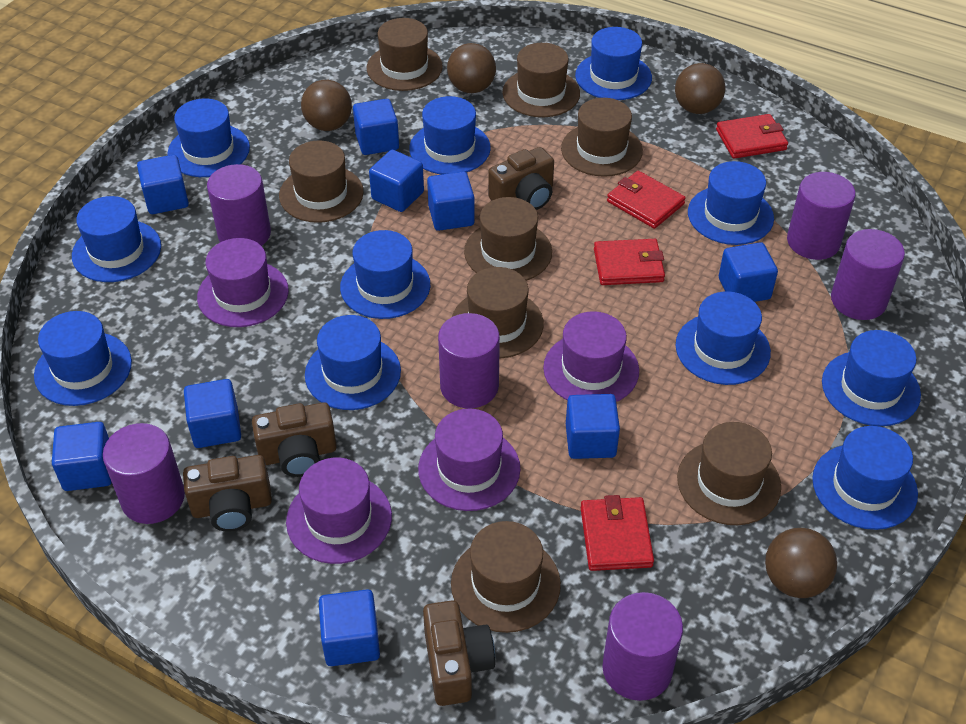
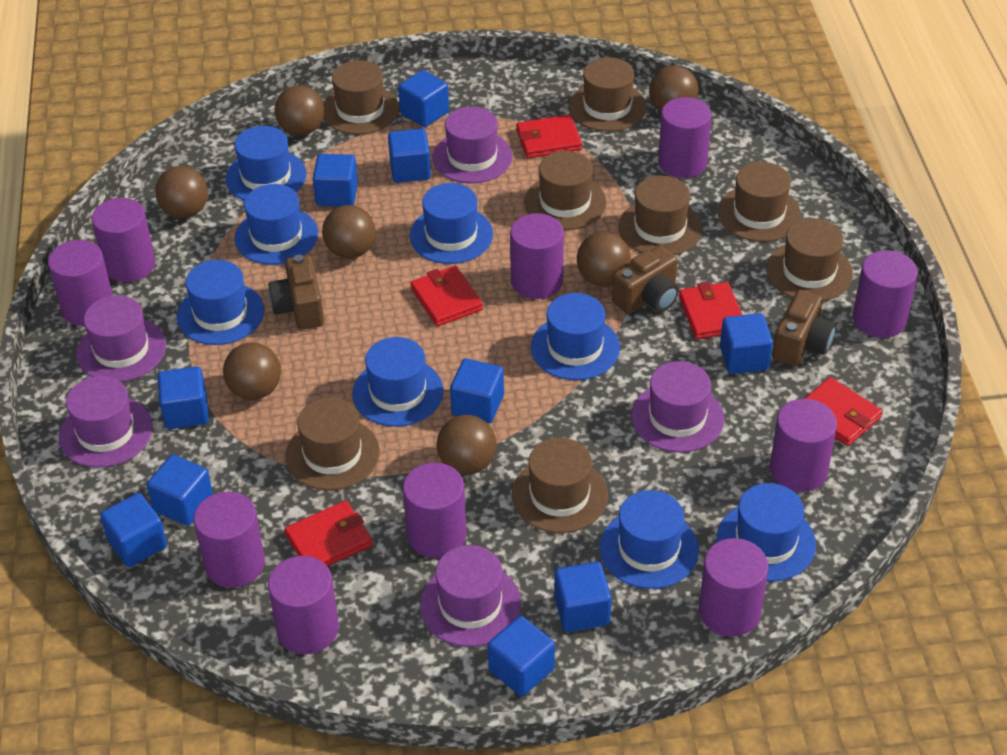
blue cube: [52,422,112,491] [137,155,189,214] [184,379,241,448] [319,589,380,666] [353,99,399,155] [369,150,424,212] [427,172,475,231] [566,394,620,459] [719,242,778,302] = 9 -> [100,493,167,567] [147,455,213,526] [158,367,209,429] [313,154,358,206] [388,129,431,183] [398,70,449,127] [450,359,504,423] [488,616,555,696] [554,562,611,632] [720,313,773,374] = 10
blue hat: [34,311,132,406] [72,196,161,282] [167,98,250,177] [305,315,401,410] [340,230,430,319] [409,96,491,175] [575,27,652,100] [676,291,771,385] [688,161,774,245] [812,426,918,530] [822,330,921,426] = 11 -> [177,260,264,345] [226,126,307,201] [234,184,318,265] [352,337,444,427] [409,183,493,264] [531,293,620,380] [600,490,699,589] [717,483,816,582] = 8
brown ball: [301,80,352,131] [447,43,496,93] [675,63,725,114] [765,528,837,598] = 4 -> [155,166,208,218] [223,342,281,400] [275,85,324,136] [322,205,376,259] [436,415,496,475] [577,232,631,286] [649,65,699,112] = 7
brown camera: [183,455,272,532] [252,402,337,477] [423,600,495,706] [488,147,554,210] = 4 -> [268,255,324,330] [612,246,679,314] [772,290,836,366] = 3
purple cylinder: [103,423,185,524] [207,164,271,246] [438,313,500,408] [602,592,683,701] [787,172,856,260] [831,229,905,320] = 6 -> [48,240,113,326] [92,198,155,282] [194,491,265,588] [268,556,339,654] [403,463,466,558] [510,213,564,299] [658,97,712,178] [699,538,769,637] [770,399,837,492] [853,250,918,338] = 10
purple hat: [197,238,289,327] [286,458,392,564] [418,409,520,511] [543,311,639,402] = 4 -> [59,376,153,468] [76,295,166,382] [420,545,521,647] [433,107,512,183] [631,361,724,453] = 5
red wallet: [581,495,654,571] [594,239,665,285] [607,171,686,229] [716,114,788,159] = 4 -> [284,501,373,566] [410,266,483,326] [516,115,582,158] [679,282,743,339] [804,377,882,446] = 5

